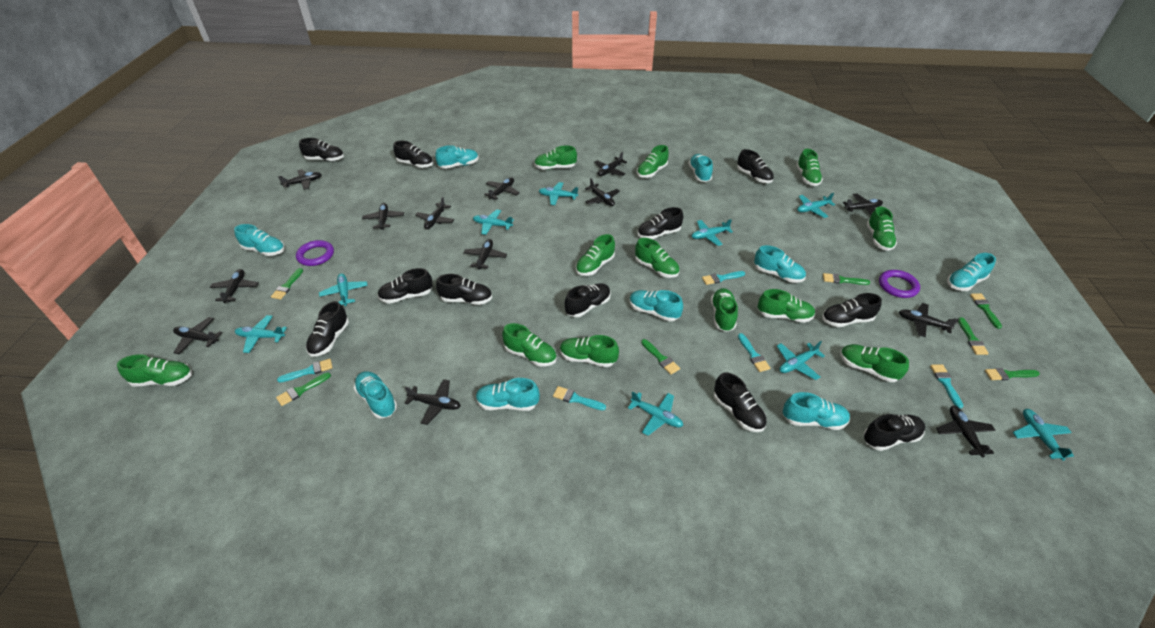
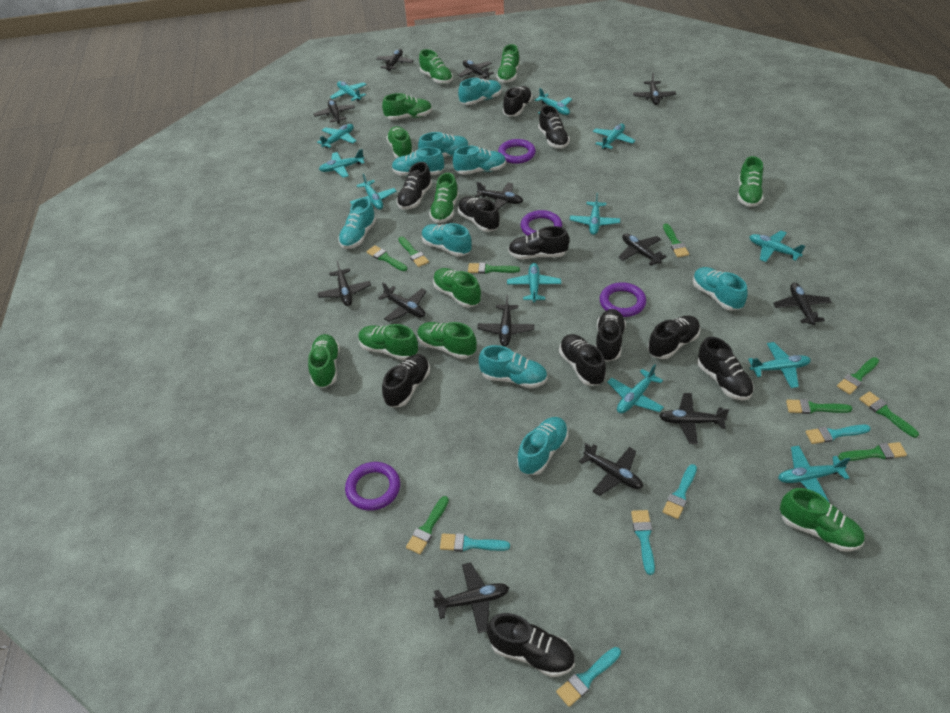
green brush: [271,268,303,300] [276,372,331,406] [641,339,680,375] [823,273,870,285] [958,317,989,355] [970,293,1002,329] [985,368,1040,380] = 7 -> [366,245,407,271] [398,236,429,267] [406,496,449,554] [468,263,520,274] [663,223,689,257] [786,399,852,414] [837,357,879,395] [838,442,907,461] [859,391,919,438] = 9
green shoe: [117,354,192,387] [502,323,557,367] [534,146,577,170] [560,335,619,367] [576,234,615,276] [635,238,680,278] [637,145,669,178] [711,288,738,332] [758,289,815,323] [796,149,823,186] [840,344,909,382] [867,206,897,251] = 12 -> [308,334,340,388] [358,324,418,360] [382,93,432,120] [386,126,413,158] [417,322,477,359] [419,49,453,84] [429,173,459,223] [433,268,481,308] [496,44,520,83] [737,156,764,207] [780,488,864,552] = 11
purple ring: [296,240,334,266] [879,270,920,298] = 2 -> [345,462,400,511] [498,139,536,164] [520,210,562,236] [600,282,646,317] = 4
turquoise plane: [235,315,287,353] [319,273,368,306] [473,209,514,235] [539,182,578,205] [628,391,683,436] [691,219,733,246] [777,341,825,380] [797,193,835,218] [1013,409,1074,461] = 9 -> [317,124,356,148] [319,149,365,178] [330,81,367,101] [350,173,397,210] [507,263,561,303] [535,88,572,115] [570,193,620,235] [593,123,635,150] [607,364,664,414] [748,342,811,388] [749,231,805,262] [778,446,850,502] = 12

